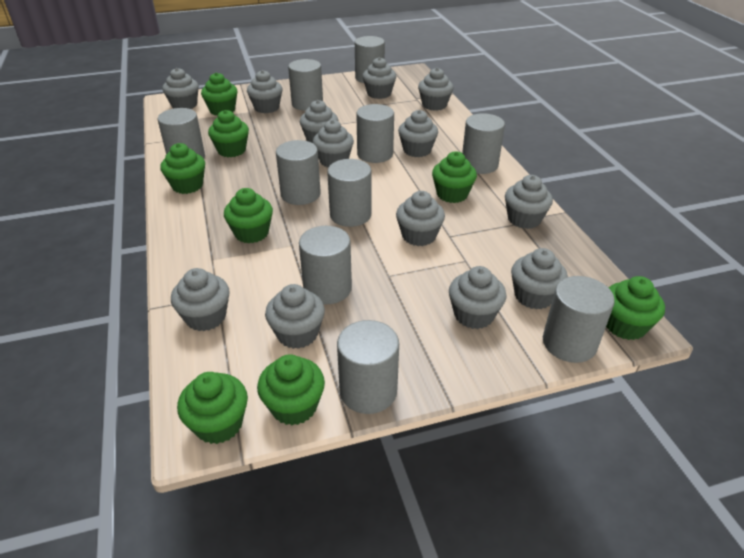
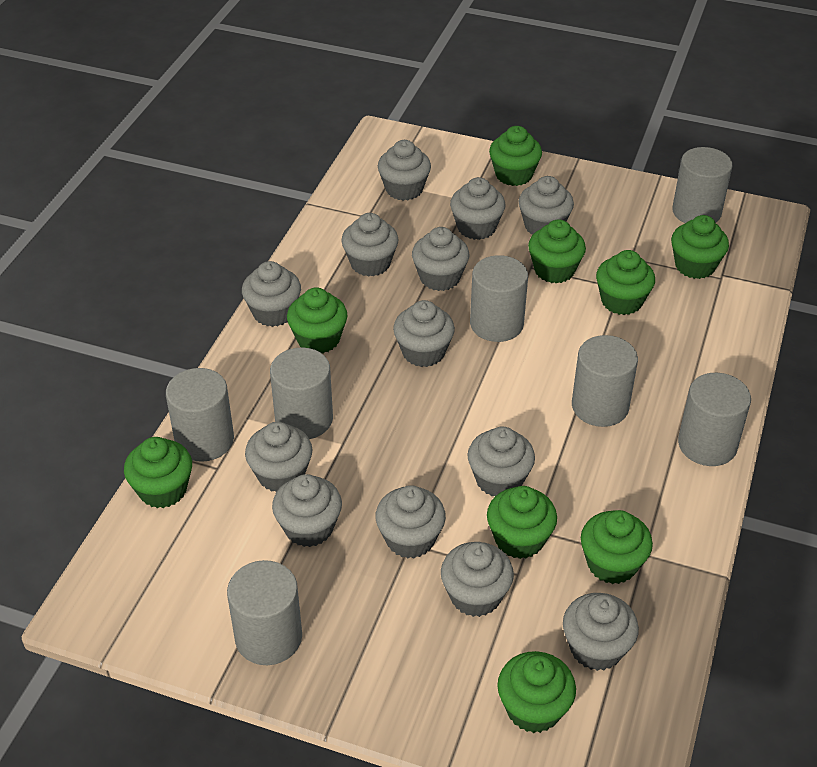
green cupcake: [160,143,205,194] [177,372,248,444] [201,73,238,116] [208,110,249,157] [224,188,273,243] [257,354,325,425] [432,151,477,203] [606,276,665,340] = 8 -> [124,437,192,508] [287,287,348,353] [487,486,557,559] [489,126,542,186] [497,651,576,733] [528,219,586,284] [581,510,653,584] [596,250,655,315] [671,215,729,279] = 9
grey cylinder: [158,108,205,159] [276,140,321,205] [288,59,323,111] [299,226,352,304] [327,159,371,227] [337,320,399,414] [355,36,385,83] [356,104,394,163] [462,113,505,174] [543,276,615,363] = 10 -> [166,368,234,462] [227,560,302,665] [270,348,333,439] [470,255,528,342] [572,335,638,427] [672,147,733,223] [678,373,751,466] = 7

